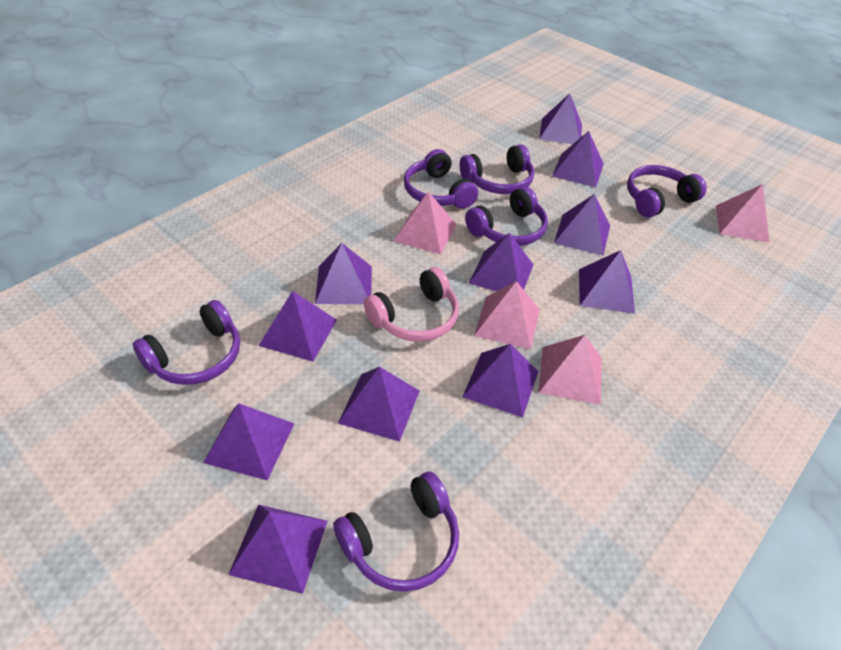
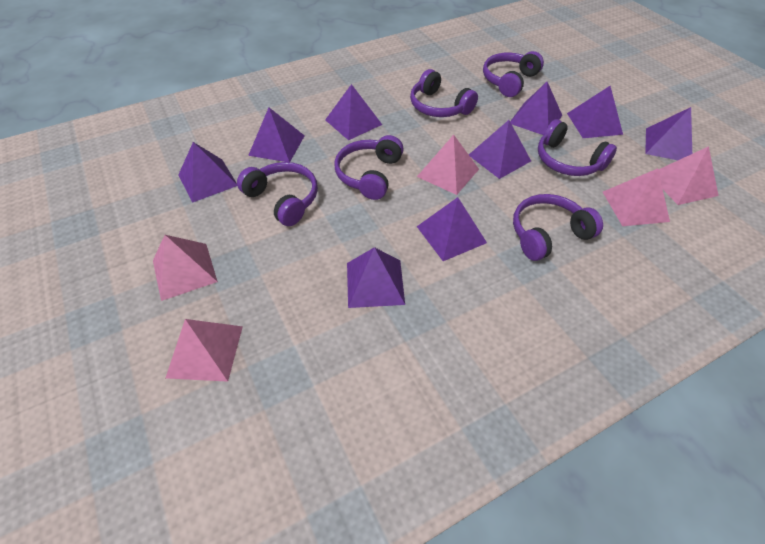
pink headphones: [364,267,459,342] = 1 -> none = 0
pink pyramid: [394,192,457,254] [474,281,540,349] [538,335,601,405] [716,184,770,243] = 4 -> [153,235,218,301] [166,319,243,382] [417,135,479,195] [603,168,670,226] [658,146,719,205] = 5
purple pyramid: [203,403,294,480] [228,505,328,594] [259,291,337,362] [315,243,372,304] [338,366,419,442] [463,344,539,418] [469,233,533,291] [539,93,582,144] [552,131,604,187] [554,194,610,256] [579,250,635,314] = 11 -> [178,142,237,203] [248,108,305,162] [325,84,382,140] [347,247,405,308] [417,197,487,261] [469,120,531,179] [510,82,562,135] [567,86,623,138] [645,107,692,160] = 9

